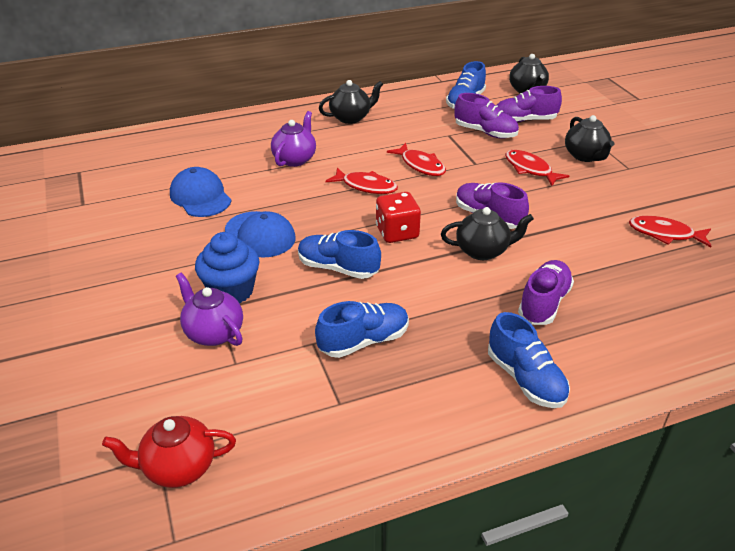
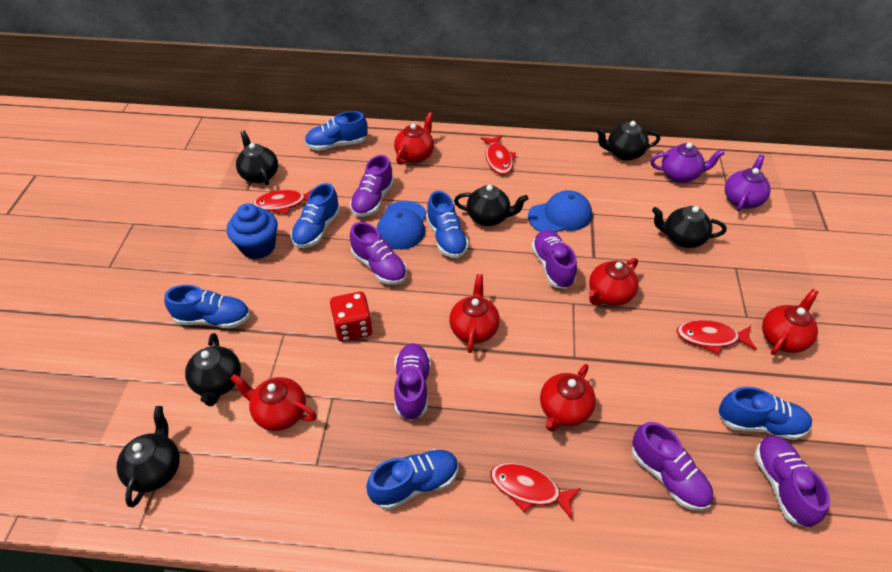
black teapot: [319,80,383,124] [441,207,534,260] [509,54,549,93] [565,115,615,162] = 4 -> [116,406,180,507] [185,333,241,407] [236,131,278,185] [454,185,529,226] [596,121,660,161] [652,206,727,248] = 6
blue shoe: [298,230,381,279] [315,301,409,358] [446,61,486,109] [488,312,570,408] = 4 -> [164,285,250,329] [291,183,340,248] [304,111,368,151] [366,449,458,510] [426,191,469,258] [718,387,812,440] = 6
purple shoe: [454,93,519,139] [456,182,529,229] [497,86,562,123] [518,260,574,325] = 4 -> [350,155,394,217] [350,222,407,285] [394,343,431,421] [532,230,577,289] [631,422,713,511] [754,435,830,527] = 6
red teapot: [102,416,236,488] = 1 -> [230,374,316,431] [394,112,434,165] [449,274,500,353] [540,364,596,432] [589,258,639,306] [762,289,818,355] = 6

